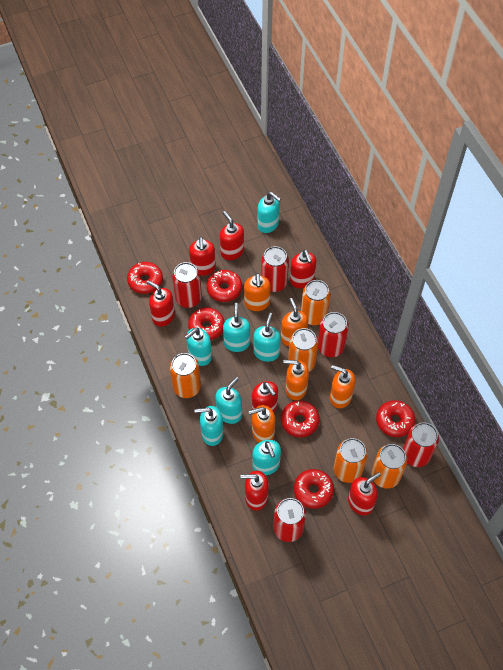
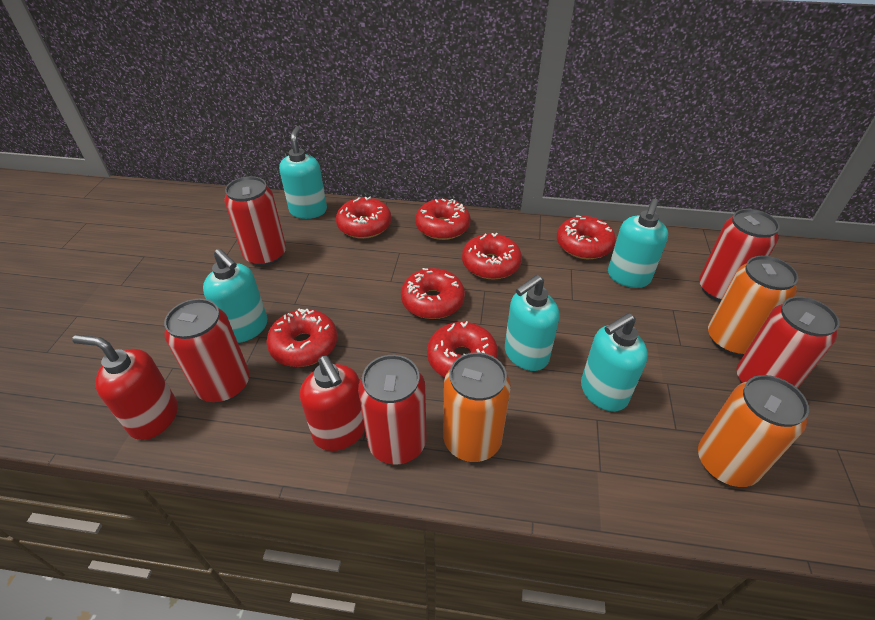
orange can: [170,353,201,398] [288,328,318,372] [301,280,331,325] [333,438,368,483] [371,444,407,489] = 5 -> [443,352,511,462] [698,375,809,487] [708,256,798,355] = 3
orange soap dispenser: [244,273,271,311] [249,405,275,443] [281,298,308,347] [283,360,309,400] [330,365,356,408] = 5 -> none = 0
red donut: [127,262,163,294] [188,307,225,340] [207,270,242,302] [281,401,320,437] [294,469,334,509] [376,400,415,437] = 6 -> [266,309,337,367] [336,196,392,239] [401,268,465,319] [415,198,471,240] [427,321,498,377] [462,233,522,280] [557,215,616,259] = 7
red soap dispenser: [146,280,175,327] [189,237,216,276] [220,211,244,260] [240,471,269,511] [252,381,278,412] [290,250,316,288] [348,472,381,515] = 7 -> [72,335,178,440] [300,356,365,451] = 2
turquoise soap dispenser: [185,328,212,366] [194,406,224,446] [215,377,242,424] [223,303,250,352] [253,440,281,475] [254,313,281,362] [257,192,281,233] = 7 -> [203,248,268,343] [279,126,327,219] [505,275,559,371] [581,313,648,412] [608,199,668,288] = 5

